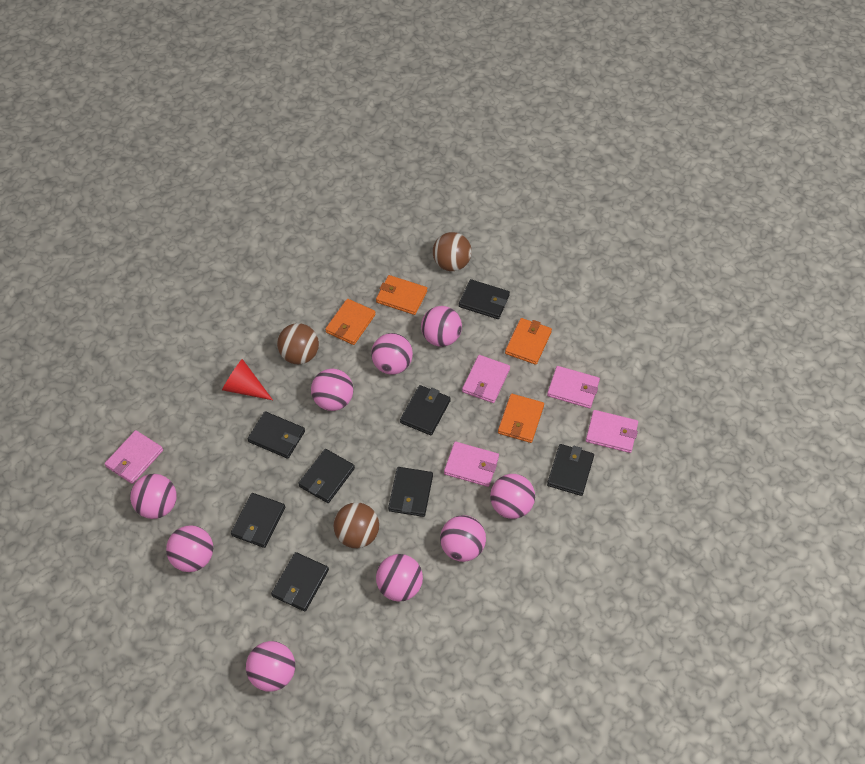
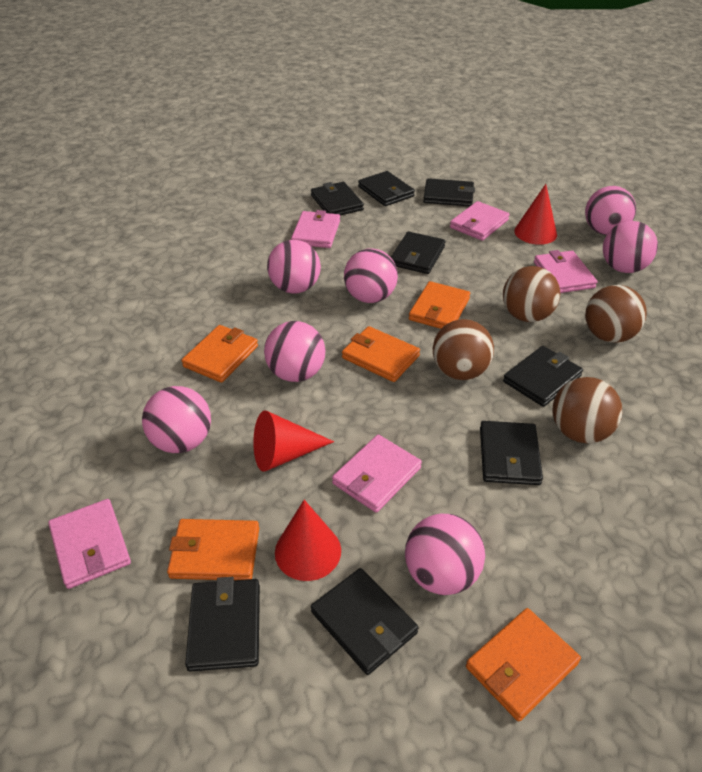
brown ball: [277,323,319,364] [333,502,379,548] [433,232,472,271] = 3 -> [433,319,494,380] [503,266,560,322] [553,377,622,443] [585,285,647,343] = 4
orange wallet: [325,299,376,345] [376,275,427,315] [498,394,544,443] [505,318,552,365] = 4 -> [167,519,259,580] [181,325,258,383] [342,326,420,382] [409,281,470,329] [466,608,581,722] = 5
pink ball: [130,474,177,519] [166,525,213,572] [246,641,295,692] [311,369,353,411] [371,333,413,375] [376,554,423,602] [421,306,462,347] [440,515,486,562] [490,474,535,519] = 9 -> [142,386,211,453] [264,321,325,382] [267,240,321,294] [344,248,398,303] [405,514,485,595] [585,186,636,235] [603,221,658,273] = 7
red cone: [222,359,273,400] = 1 -> [253,410,334,472] [275,500,341,581] [514,184,557,245] = 3

